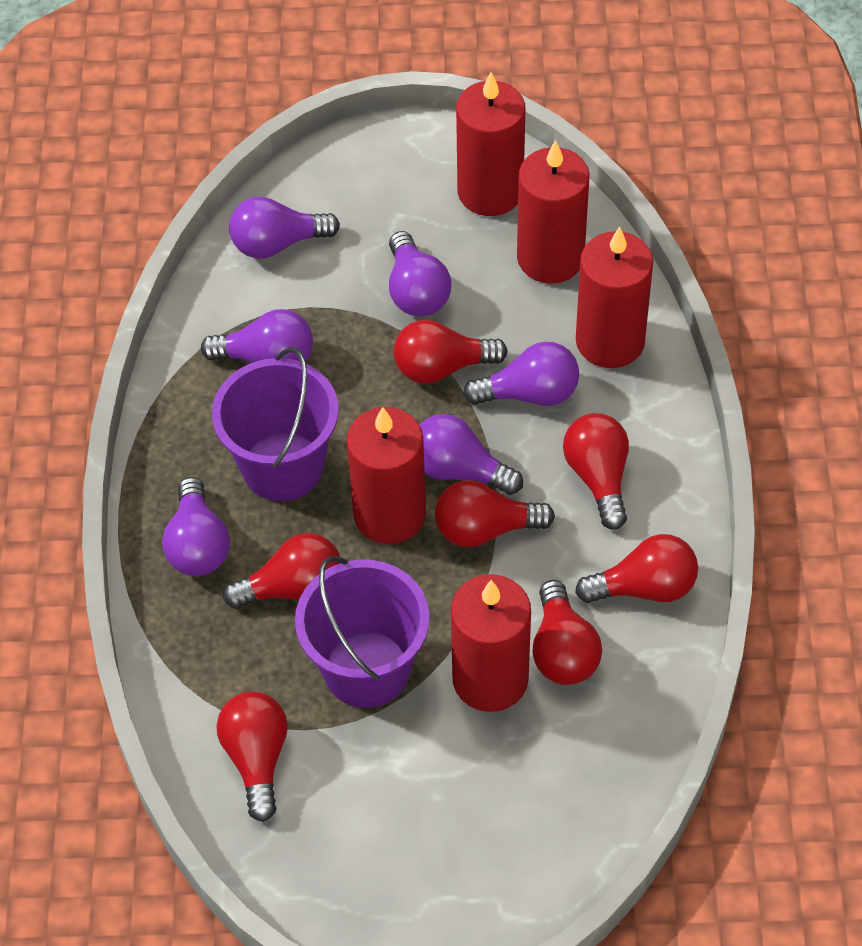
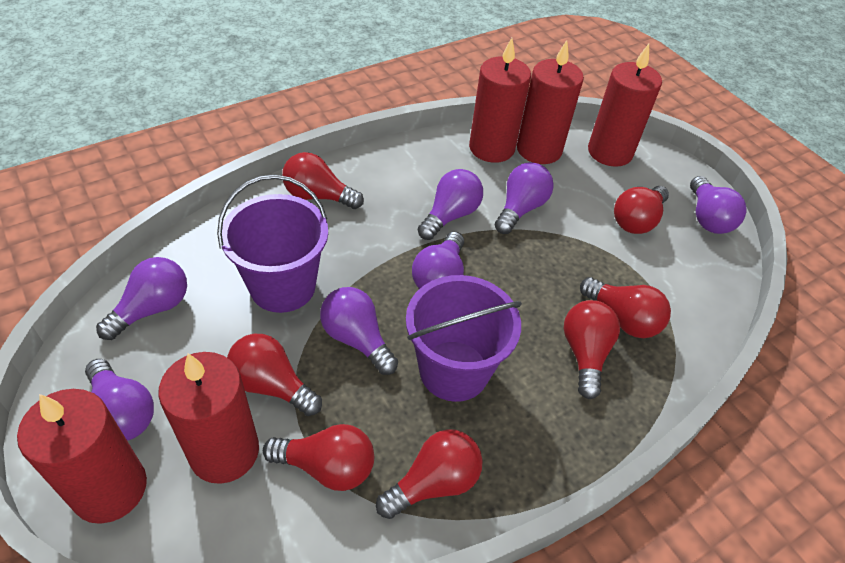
purple light bulb: [162,477,230,576] [201,309,313,363] [229,197,340,259] [389,231,451,316] [419,414,523,495] [463,342,579,406] = 6 -> [85,359,154,441] [96,257,187,340] [320,287,398,375] [412,232,464,289] [418,169,483,240] [495,162,553,234] [690,176,746,234] = 7

